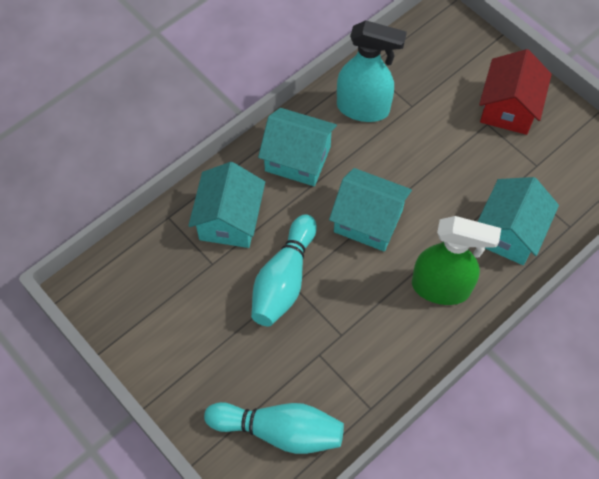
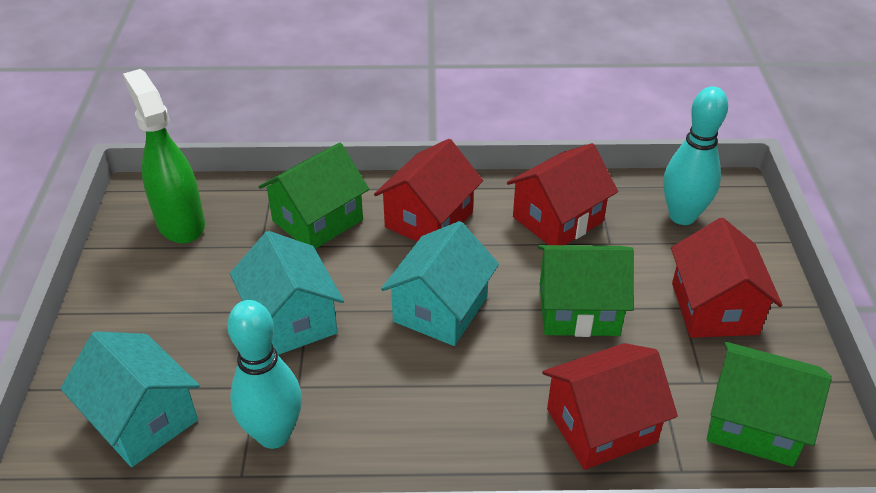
green house: none = 0 -> [259,143,369,249] [538,245,634,337] [707,342,832,467] = 3
red house: [479,49,552,135] = 1 -> [374,139,483,242] [507,143,618,245] [542,343,678,470] [671,218,782,338] = 4
turquoise house: [188,162,265,248] [258,108,337,186] [329,168,412,252] [477,177,559,265] = 4 -> [60,331,200,467] [230,231,344,355] [381,221,499,346] = 3
turquoise spray bottle: [337,20,407,122] = 1 -> none = 0

